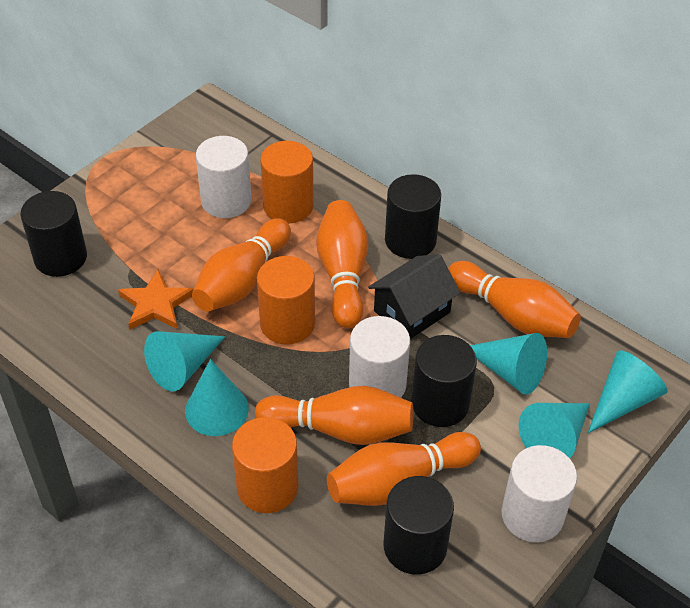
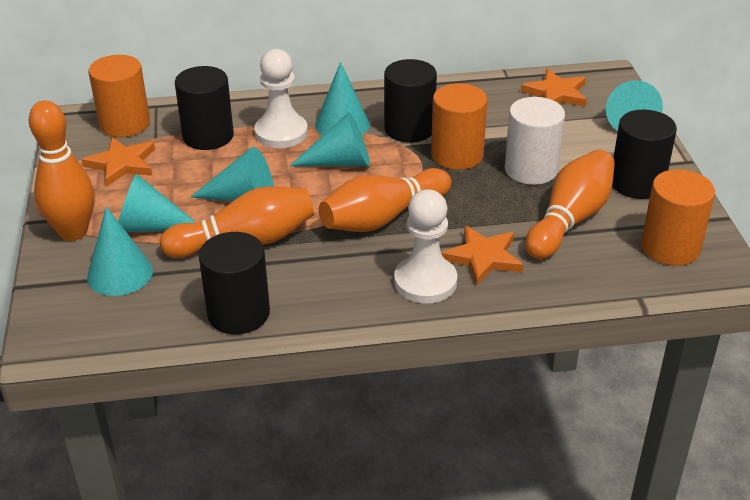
black house: [368,254,460,339] = 1 -> none = 0
orange bowling pin: [192,218,291,312] [255,386,414,445] [316,200,368,328] [327,432,481,506] [448,261,581,338] = 5 -> [29,100,94,241] [160,186,314,258] [319,168,451,232] [525,149,615,259] = 4
orange star: [118,269,194,330] = 1 -> [81,137,155,187] [441,225,524,286] [521,69,587,107] = 3
turquoise cone: [144,331,225,391] [185,359,249,436] [470,333,547,395] [519,403,590,458] [588,350,668,433] = 5 -> [87,206,153,296] [118,174,197,232] [191,147,273,201] [290,112,370,166] [315,62,370,136] [606,80,663,131] = 6
white cylinder: [196,136,251,218] [349,316,410,398] [501,445,577,542] = 3 -> [505,97,565,185] = 1
white pawn: none = 0 -> [255,49,308,148] [394,189,457,304] = 2

